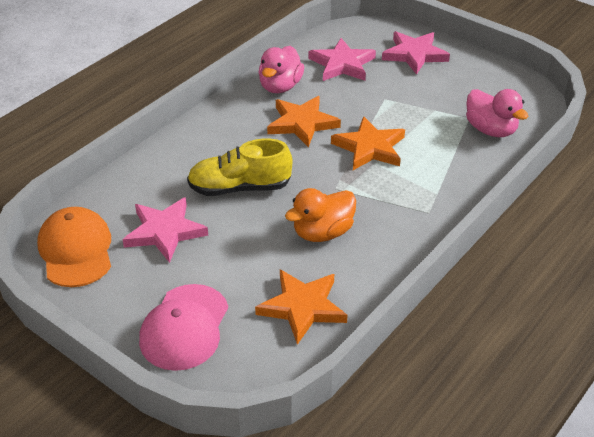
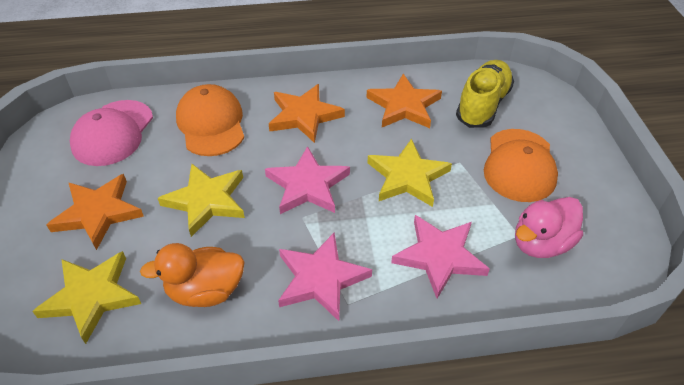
orange cap: [37,207,111,287] = 1 -> [176,84,244,156] [484,129,558,202] = 2
pink duck: [258,46,304,93] [466,89,528,137] = 2 -> [515,197,583,258] = 1
yellow star: none = 0 -> [32,251,141,344] [158,163,245,237] [368,139,452,207] = 3

